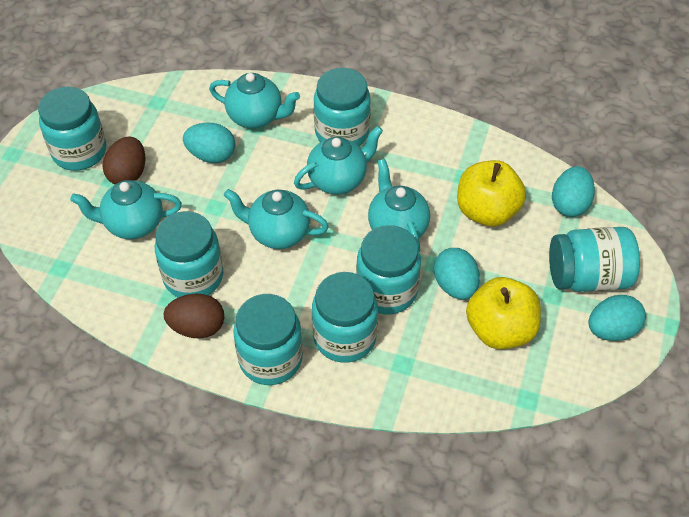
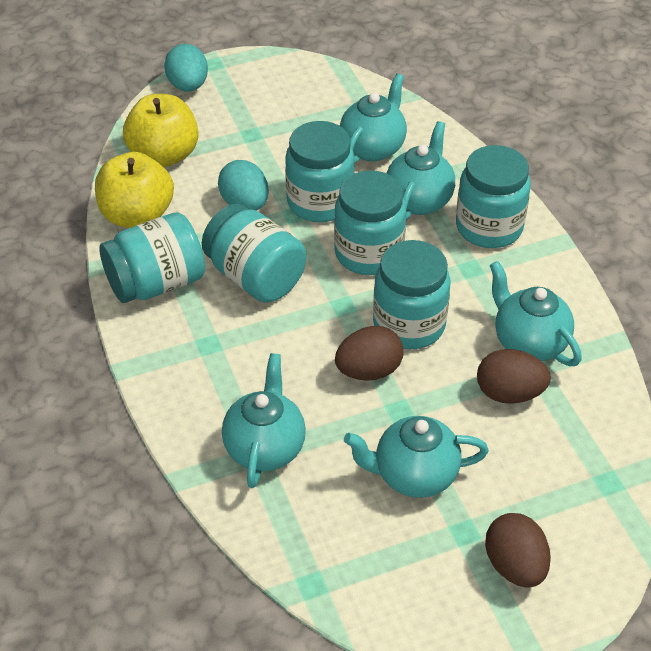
brown egg: [102,137,145,185] [164,294,224,338] = 2 -> [335,326,403,381] [477,349,551,404] [485,513,551,588] = 3
turquoise egg: [183,122,236,163] [434,248,480,300] [552,166,595,217] [588,295,646,341] = 4 -> [164,44,208,91] [218,160,269,211] = 2
turquoise jar: [38,87,107,171] [155,211,223,297] [233,294,303,385] [312,272,378,363] [314,68,371,147] [356,225,421,314] [549,227,640,292] = 7 -> [99,213,205,303] [202,204,306,302] [285,121,355,222] [334,170,406,275] [373,240,451,349] [456,145,531,248] = 6

